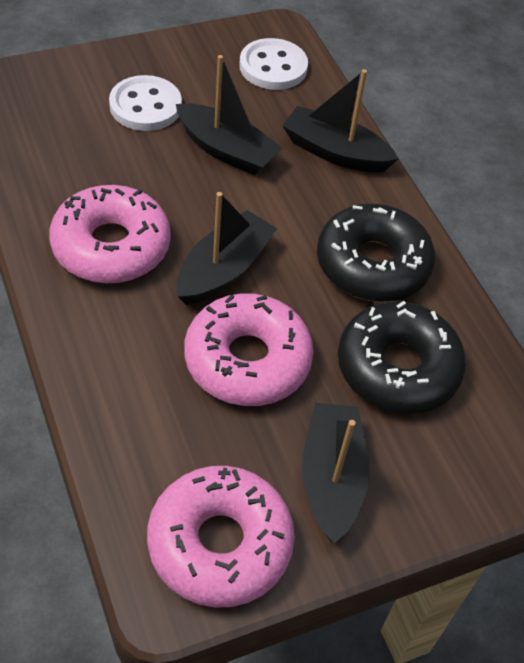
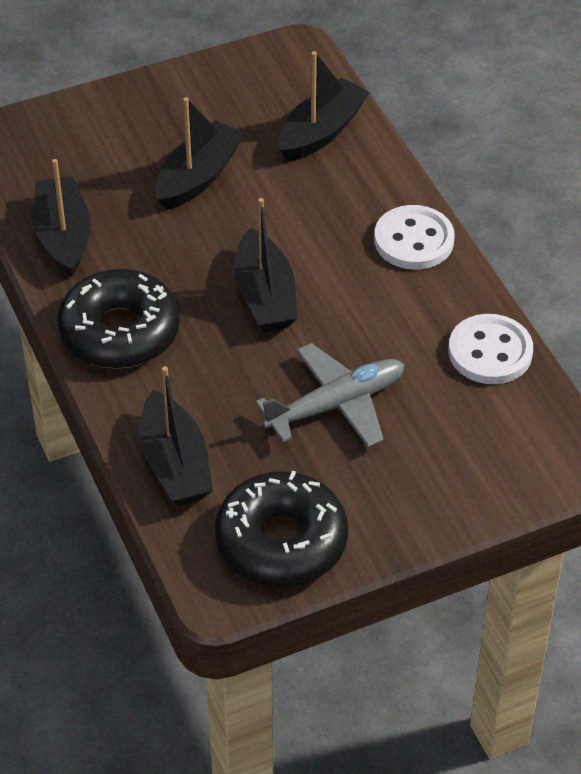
black boat: [176,55,282,175] [177,192,277,305] [282,69,399,172] [302,403,369,543] = 4 -> [33,159,91,277] [140,366,213,505] [155,97,245,210] [234,198,297,332] [279,51,370,161] = 5
grey plane: none = 0 -> [255,343,405,447] = 1
pink donut: [49,185,171,283] [147,466,295,608] [185,293,314,406] = 3 -> none = 0

